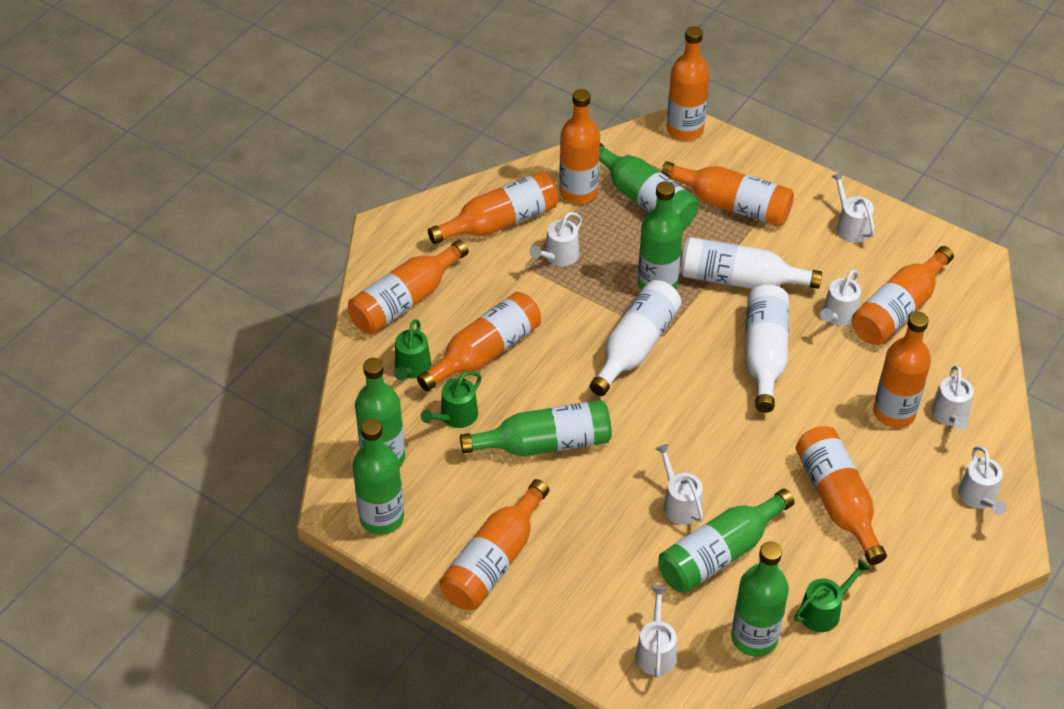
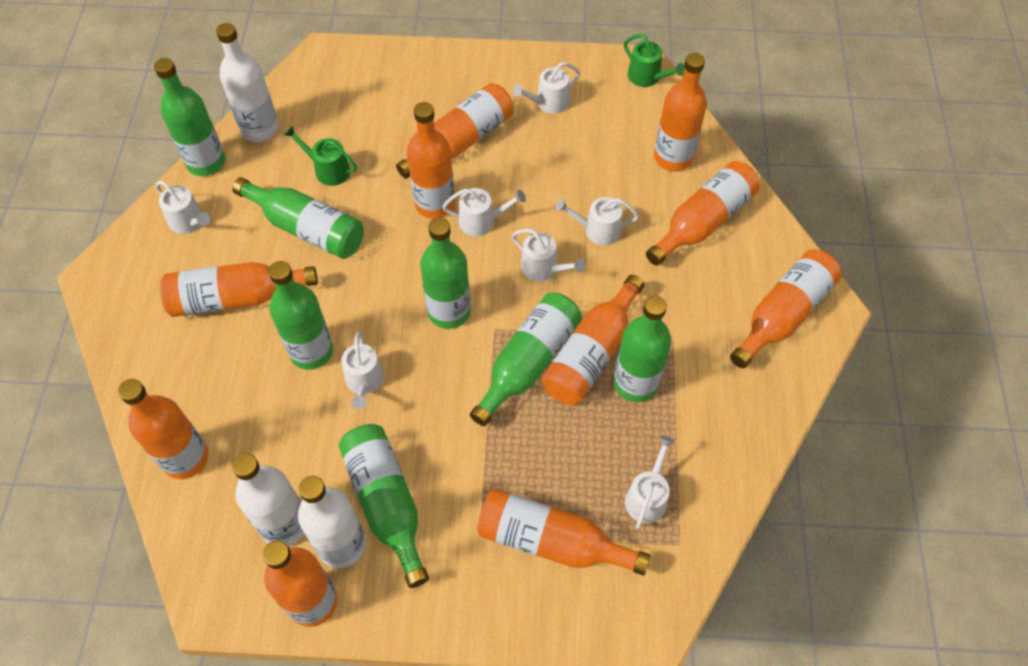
green watering can: [394,319,431,380] [421,371,482,428] [794,559,870,632] = 3 -> [284,126,357,186] [624,34,685,87] = 2

